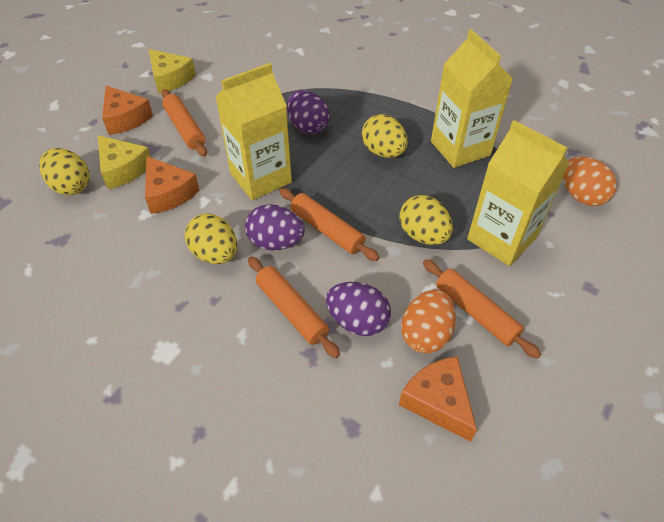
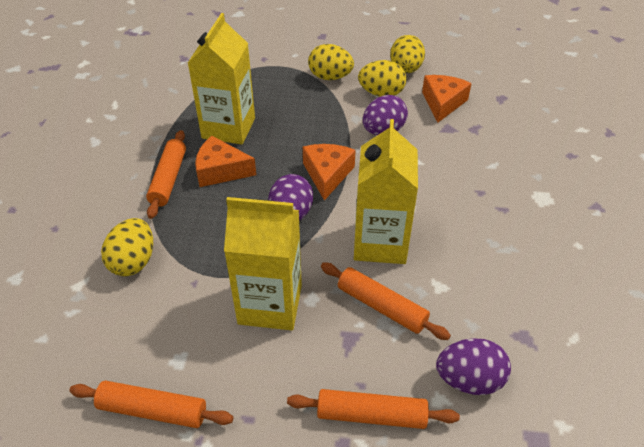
orange egg: [401,289,456,354] [563,157,617,206] = 2 -> none = 0
yellow cheese: [98,135,151,189] [149,49,196,94] = 2 -> none = 0

